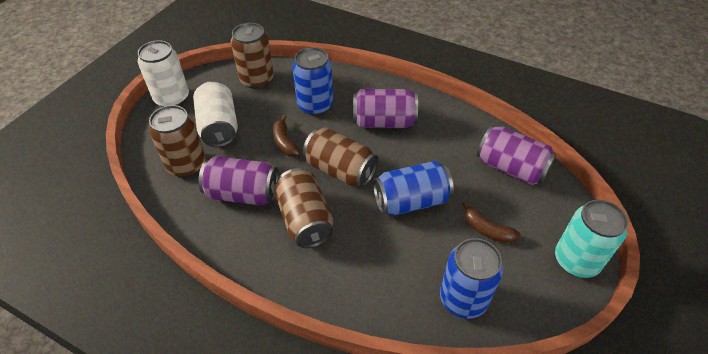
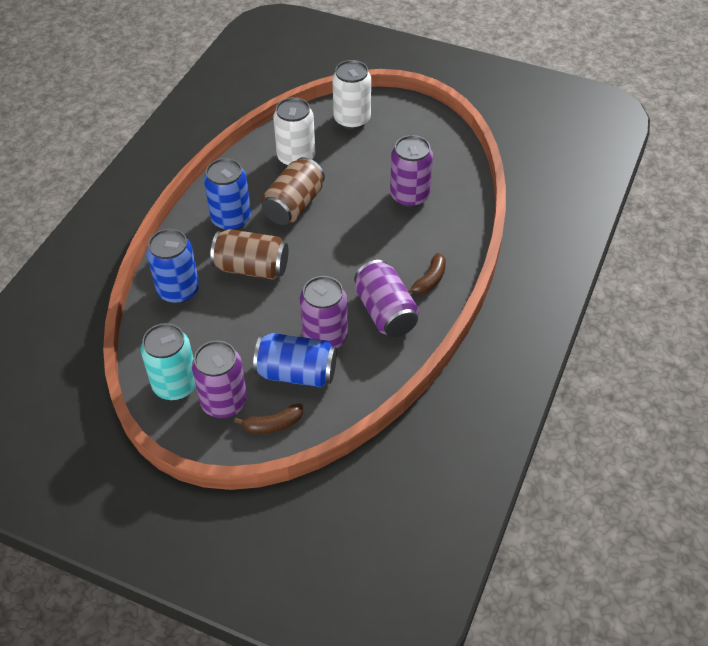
brown can: [149,105,206,178] [231,23,274,89] [274,168,334,248] [303,127,378,188] = 4 -> [210,229,288,280] [262,157,325,225] = 2
purple can: [198,156,279,205] [353,89,418,128] [477,126,557,185] = 3 -> [192,341,247,418] [300,276,348,348] [354,260,419,337] [390,135,433,208] = 4

